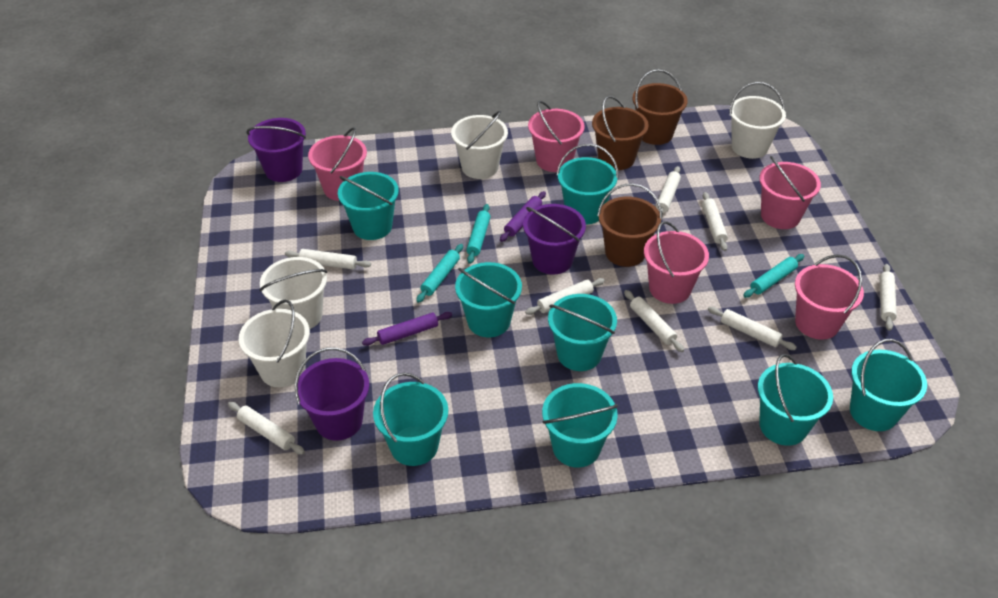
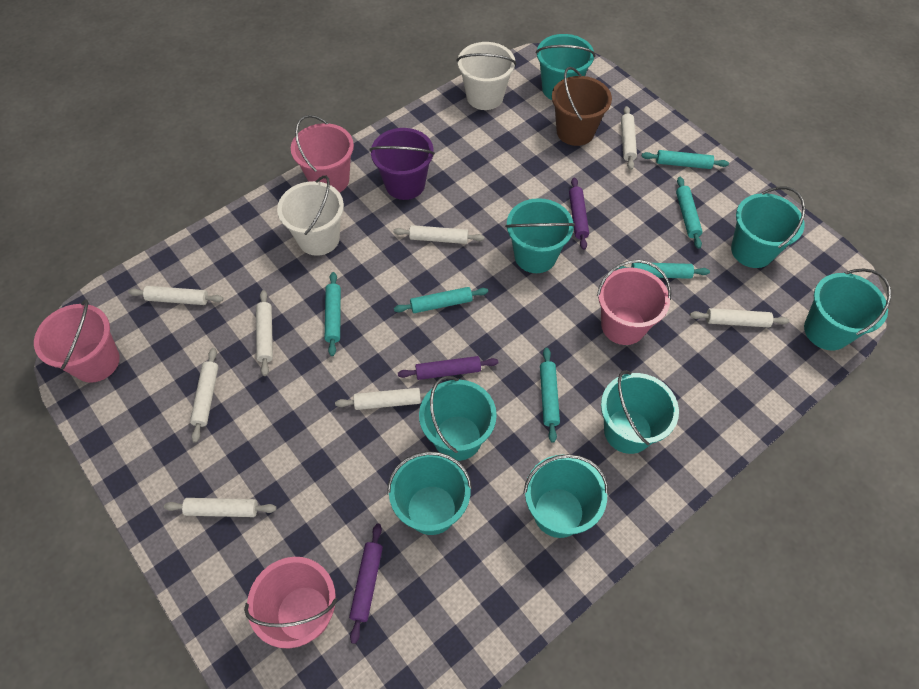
brown bucket: [592,96,649,170] [597,183,662,267] [633,69,688,145] = 3 -> [552,67,612,146] = 1
pink bucket: [308,127,367,201] [528,101,585,172] [644,221,709,304] [759,156,821,229] [795,254,864,340] = 5 -> [34,299,120,383] [244,557,337,648] [291,115,354,193] [597,260,671,345] = 4
purple bucket: [247,118,306,182] [295,347,369,441] [523,204,586,275] = 3 -> [370,128,435,200] = 1
purple rolling pin: [362,312,452,346] [500,191,546,242] = 2 -> [349,523,383,644] [398,356,498,380] [569,177,589,250] = 3
turquoise rolling pin: [416,244,463,303] [466,204,490,264] [743,254,804,298] = 3 -> [325,272,341,356] [394,287,488,313] [540,348,560,443] [616,263,710,279] [642,150,729,169] [676,177,703,249] = 6
white bucket: [239,300,310,387] [260,257,327,329] [451,111,508,179] [729,82,786,159] = 4 -> [277,175,344,256] [456,42,516,110] = 2

